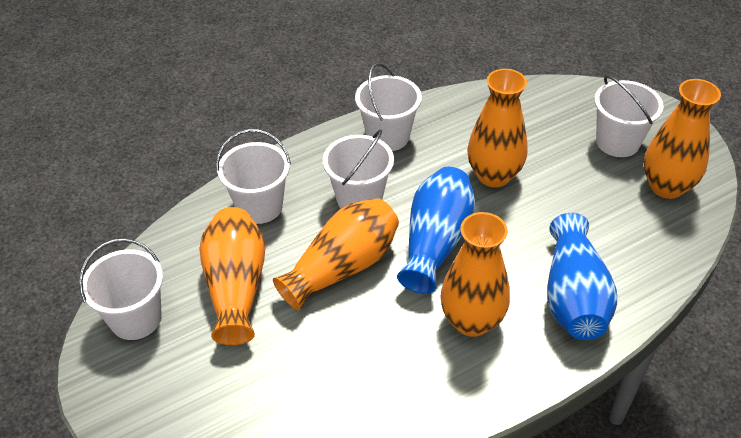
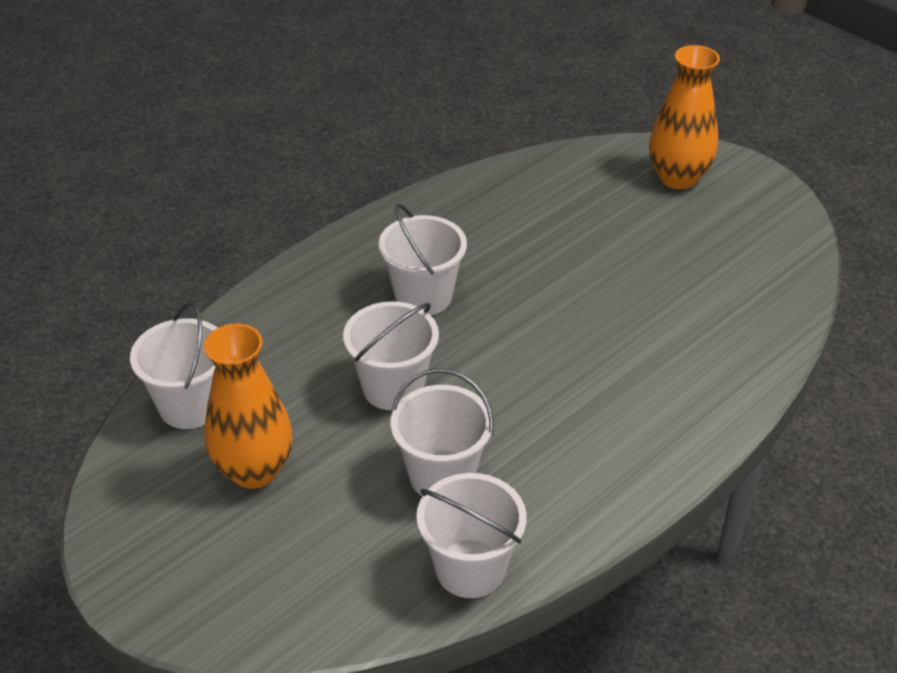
blue vase: [397,167,475,294] [547,213,617,340] = 2 -> none = 0
orange vase: [199,207,265,345] [273,198,399,311] [441,212,510,337] [467,69,528,187] [644,79,721,199] = 5 -> [204,324,293,489] [649,45,720,189] = 2

